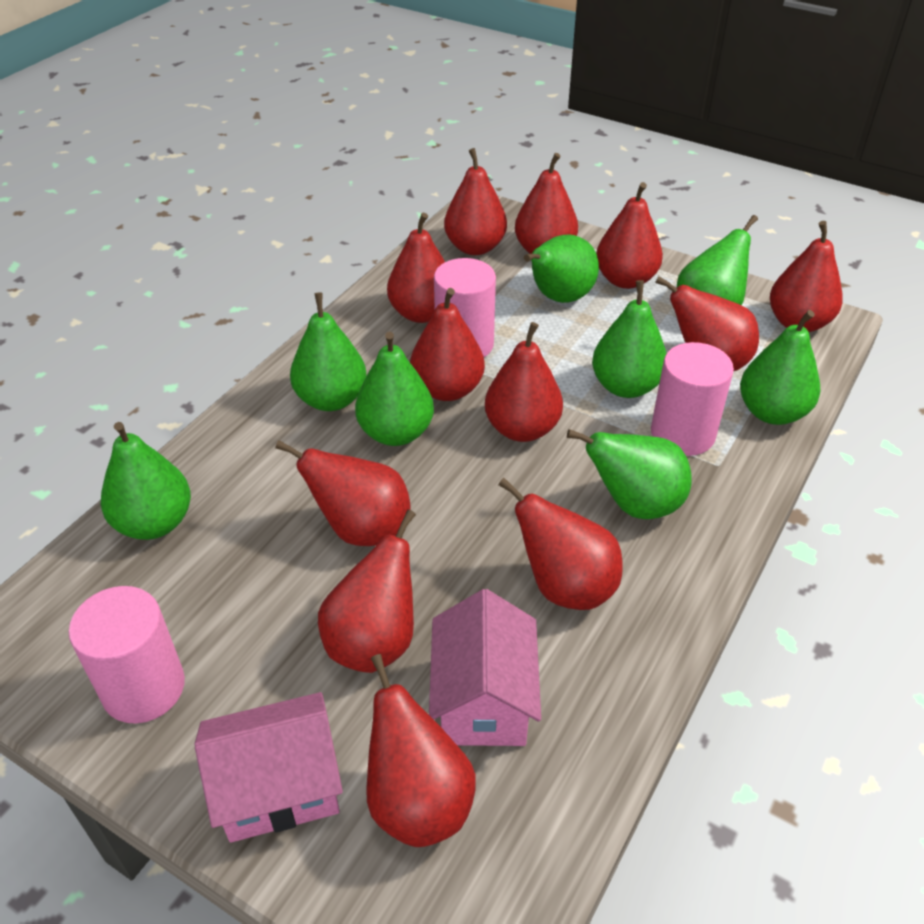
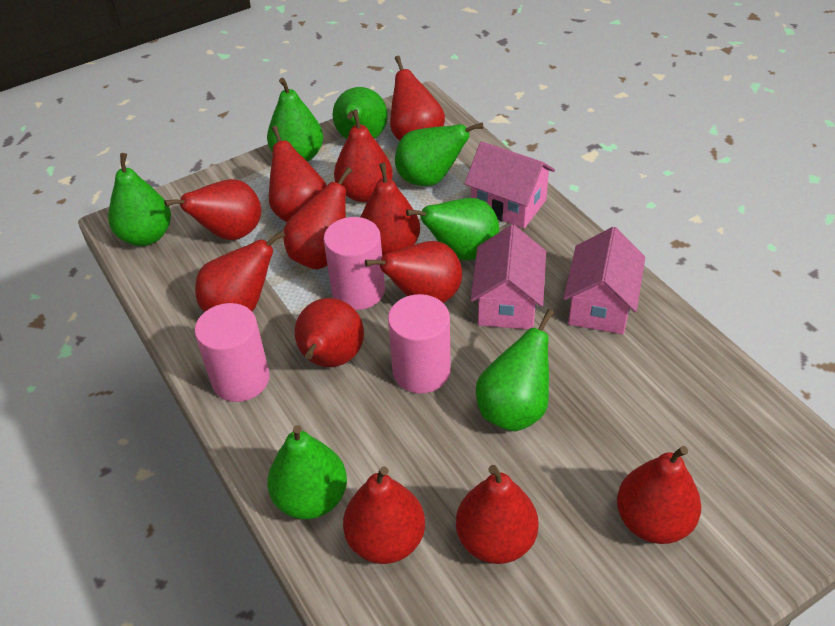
green pear: [101,422,191,540] [290,293,366,411] [355,332,434,446] [524,234,599,303] [567,429,692,519] [592,280,667,398] [677,215,758,305] [740,310,820,425] = 8 -> [108,153,171,246] [267,78,323,162] [267,425,347,519] [332,87,388,139] [395,123,484,186] [406,198,500,261] [476,309,554,432] = 7
pink house: [194,692,343,843] [429,589,541,746] = 2 -> [465,141,555,228] [471,225,546,329] [564,227,645,334] = 3

